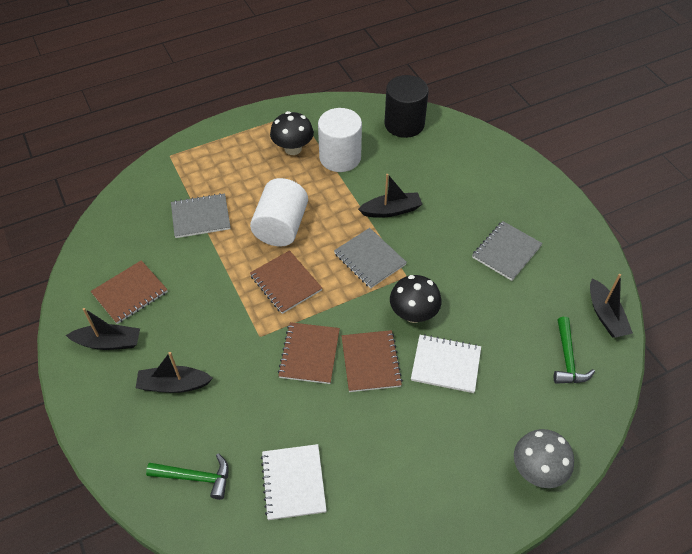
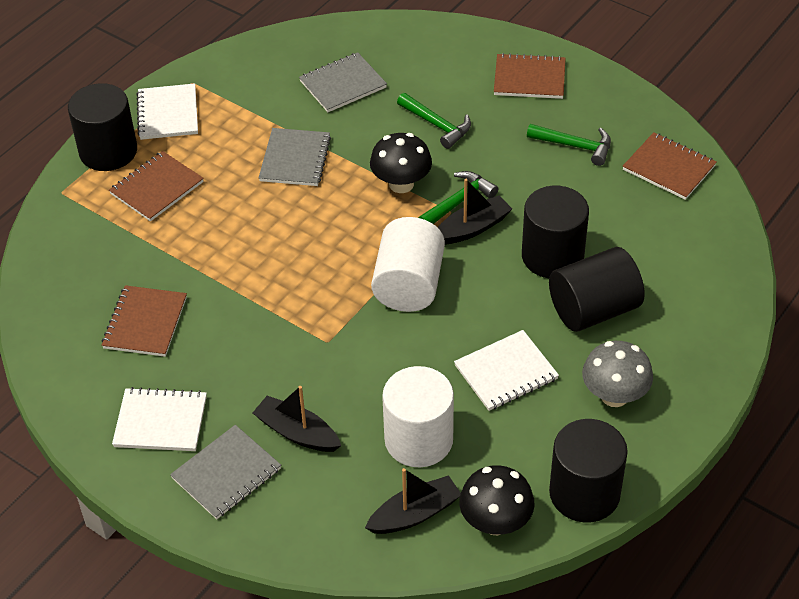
black boat: [66,308,140,350] [136,352,213,393] [358,174,422,218] [590,274,633,338] = 4 -> [253,386,341,452] [365,468,461,534] [437,179,512,244] = 3
black cylinder: [384,75,429,138] = 1 -> [68,83,137,171] [522,186,589,278] [549,247,645,332] [549,419,628,523] = 4
green hammer: [146,454,229,500] [554,317,595,384] = 2 -> [397,93,471,149] [418,171,498,224] [527,124,611,166] = 3
white notebook: [261,444,327,520] [411,334,481,393] = 2 -> [112,387,207,451] [136,83,198,140] [454,330,559,411] = 3

